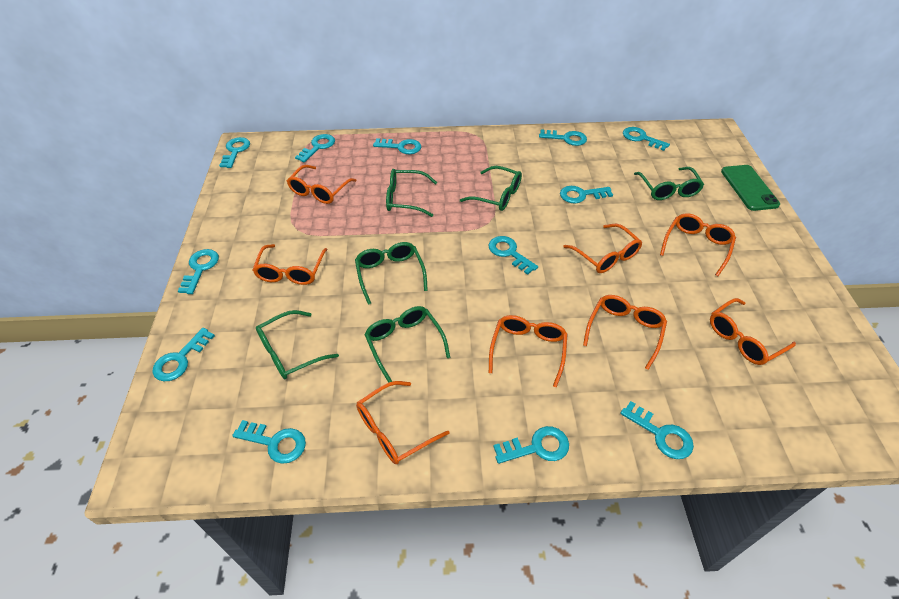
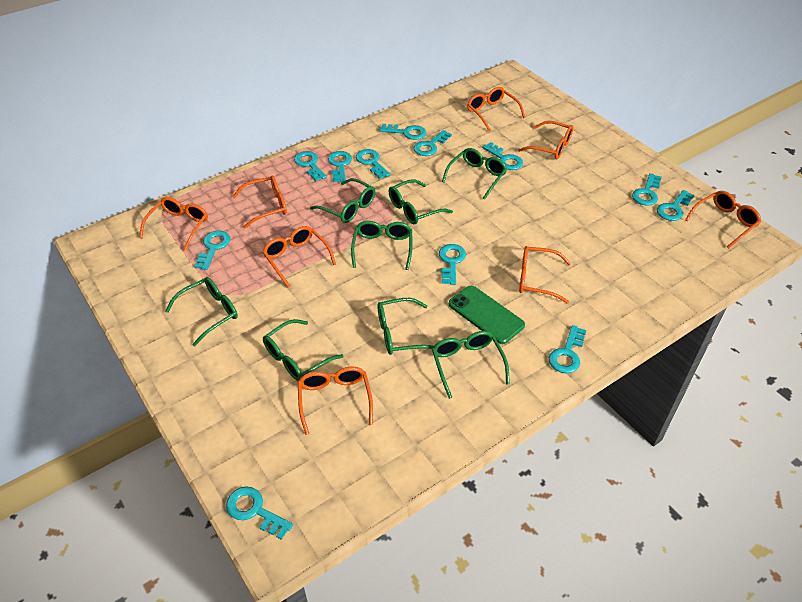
green glasses: [256,310,339,379] [355,242,428,305] [364,306,450,383] [386,169,437,217] [460,166,522,211] [634,167,704,200] = 6 -> [165,277,238,347] [263,319,343,381] [310,178,375,223] [351,221,413,270] [377,298,434,355] [389,179,453,224] [432,331,510,399] [442,148,507,200] = 8

